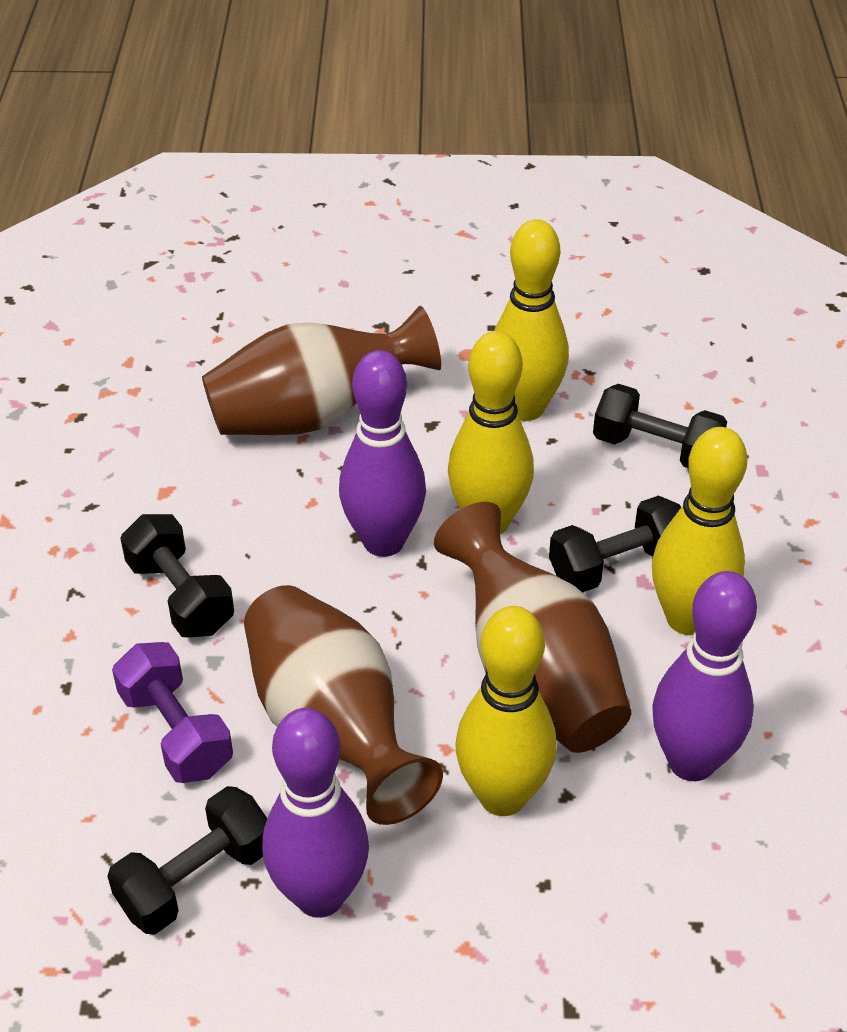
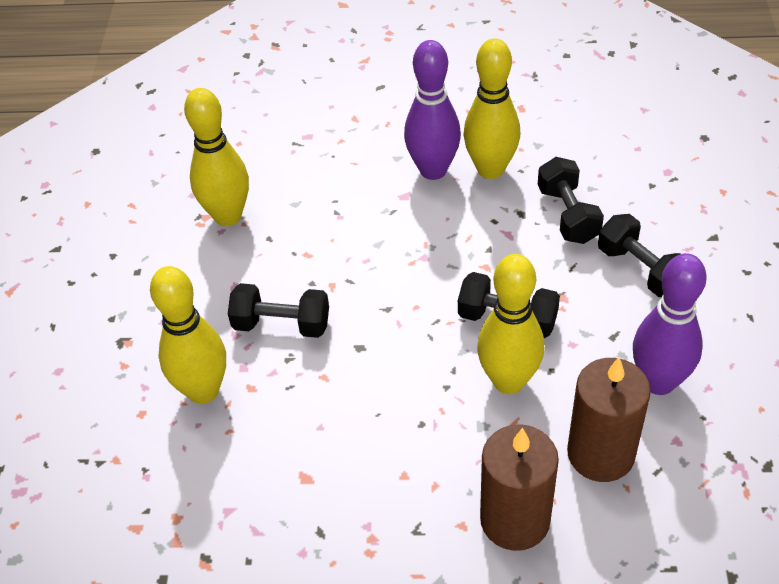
brown candle: none = 0 -> [480,424,559,551] [567,357,651,482] = 2
brown vase: [202,306,441,435] [244,585,443,825] [434,502,632,753] = 3 -> none = 0
purple bowling pin: [262,708,369,918] [339,350,426,557] [652,571,757,781] = 3 -> [404,40,461,180] [633,253,706,395] = 2
purple dumbbell: [112,642,233,783] = 1 -> none = 0

